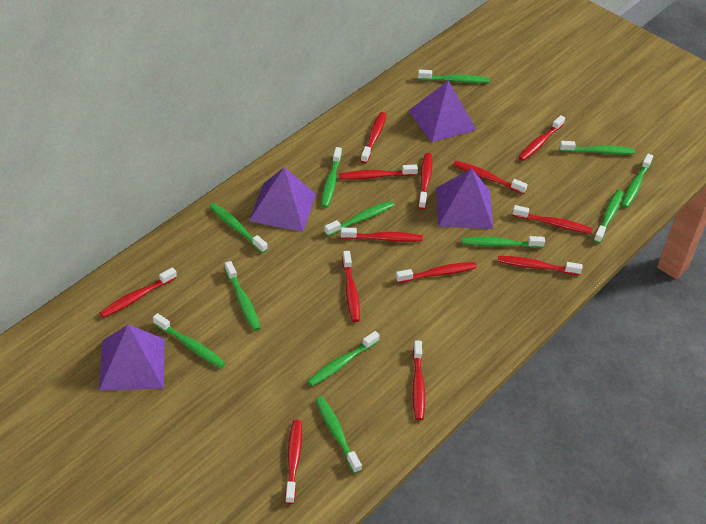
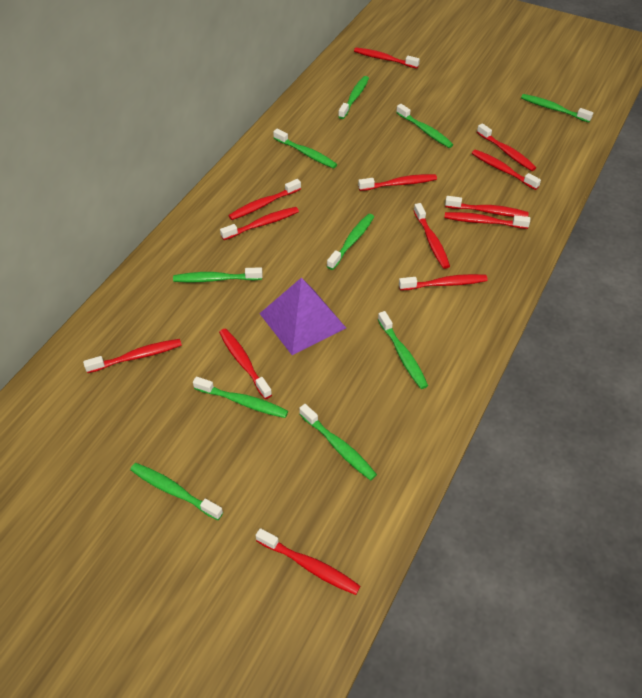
green toothbrush: [153,313,226,368] [209,203,268,253] [225,261,261,331] [307,331,380,386] [315,396,362,474] [321,147,342,208] [324,201,394,236] [418,70,490,83] [462,236,545,248] [559,141,635,155] [594,190,624,243] [621,154,653,208] = 12 -> [130,463,223,520] [173,267,263,283] [193,377,288,418] [273,129,337,169] [299,404,377,480] [327,214,374,270] [338,76,369,119] [378,311,428,389] [396,104,453,148] [521,94,593,123] = 10
purple pyramid: [99,325,165,391] [249,167,316,232] [408,80,477,142] [436,168,493,229] = 4 -> [259,278,346,355] = 1

